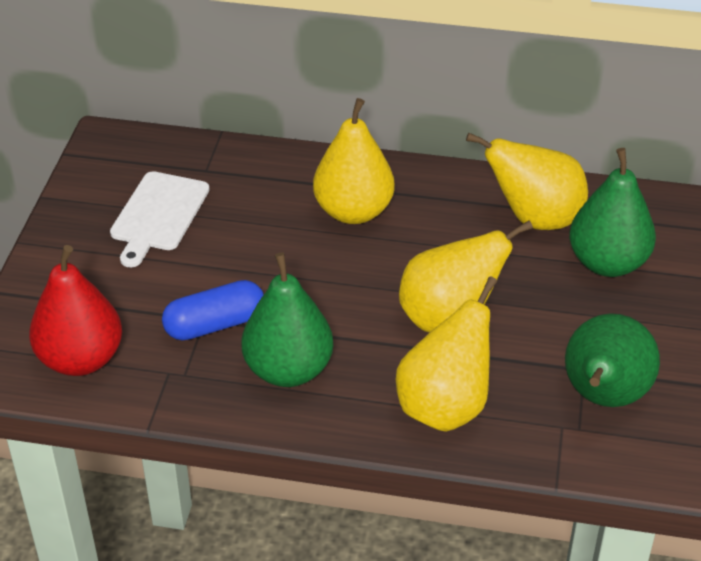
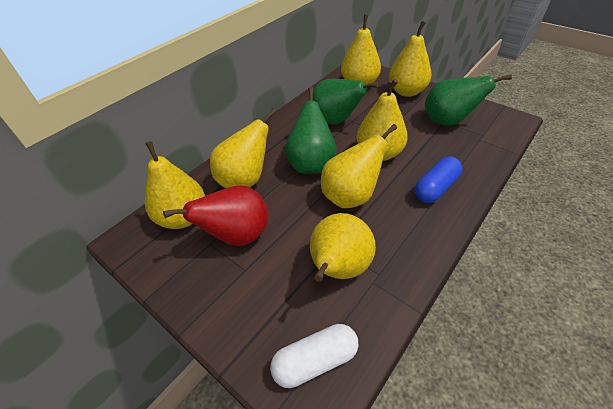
white capsule: none = 0 -> [270,324,358,388] = 1
white cutting board: [110,171,210,268] = 1 -> none = 0
yellow pear: [313,98,395,224] [396,276,497,432] [399,220,533,333] [466,133,588,230] = 4 -> [145,141,205,229] [210,109,276,188] [310,213,376,282] [321,124,397,208] [341,14,381,85] [357,79,408,161] [389,21,432,97] = 7

